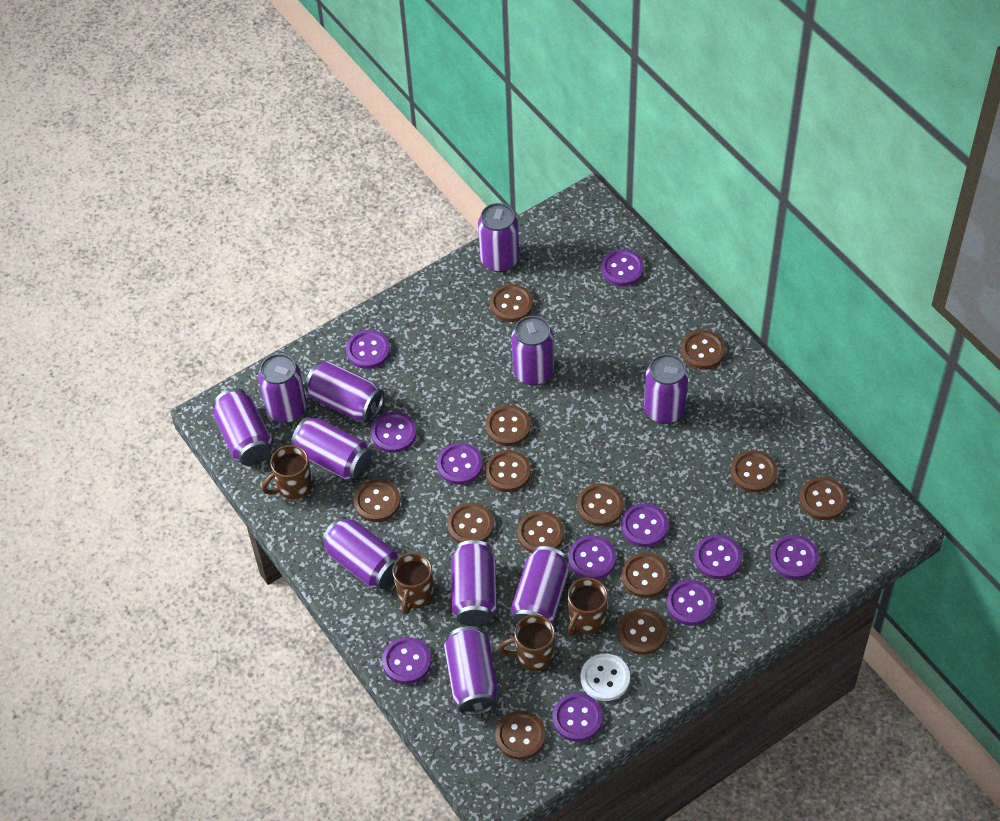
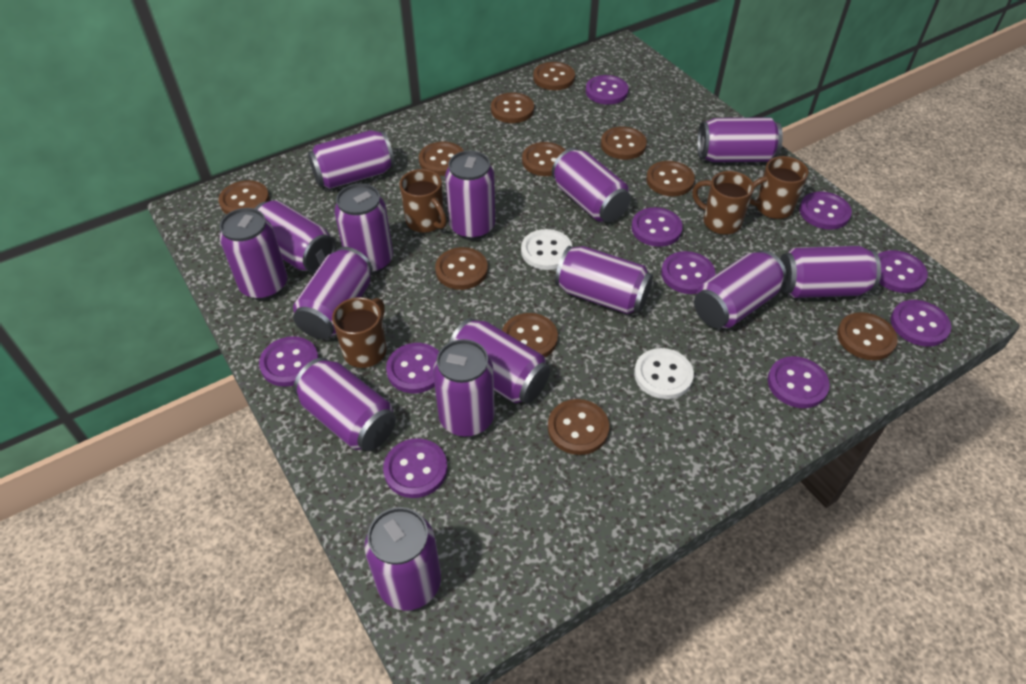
brown button: [353,479,400,522] [447,503,494,543] [485,405,531,446] [485,450,531,492] [490,284,533,322] [495,711,546,760] [517,511,564,553] [577,483,624,526] [618,608,667,655] [621,553,669,598] [681,330,725,369] [731,450,778,493] [800,477,847,520] = 13 -> [218,180,269,214] [419,142,464,176] [435,247,488,290] [491,92,534,123] [502,313,558,357] [522,142,565,176] [533,62,575,90] [548,399,609,455] [601,126,647,160] [646,161,695,196] [837,312,898,360] = 11
purple button: [346,330,390,369] [371,412,417,453] [382,637,431,684] [437,443,483,485] [552,693,603,742] [569,536,616,580] [601,249,644,286] [621,503,669,547] [666,580,715,625] [694,535,742,579] [770,535,819,579] = 11 -> [259,336,319,387] [383,438,447,498] [386,343,439,393] [586,75,629,105] [631,207,683,247] [661,251,715,294] [768,356,830,408] [800,192,852,230] [878,250,928,293] [891,300,951,347] = 10
purple can: [213,388,273,466] [258,354,307,423] [291,417,372,480] [305,361,384,422] [321,517,399,589] [444,626,498,715] [451,540,497,626] [478,203,519,272] [511,316,554,386] [511,546,569,625] [644,354,688,424] = 11 -> [219,208,287,300] [254,200,336,273] [293,247,373,339] [293,358,396,451] [308,130,395,189] [334,183,393,275] [364,507,441,611] [433,339,495,437] [445,151,495,240] [449,318,550,404] [552,148,631,222] [555,246,653,314] [694,250,787,328] [697,117,783,162] [780,246,881,298] = 15
white button: [581,654,630,701] = 1 -> [521,229,573,270] [634,348,694,399] = 2

